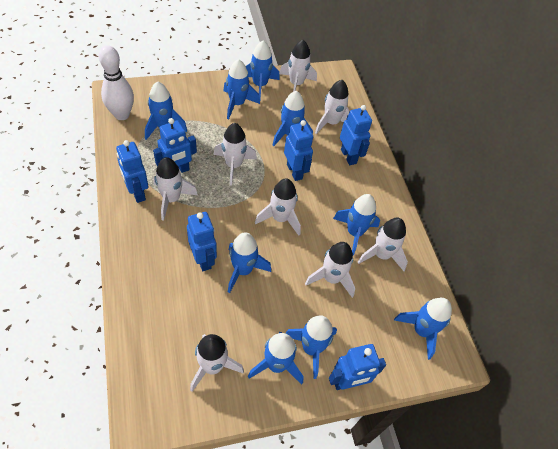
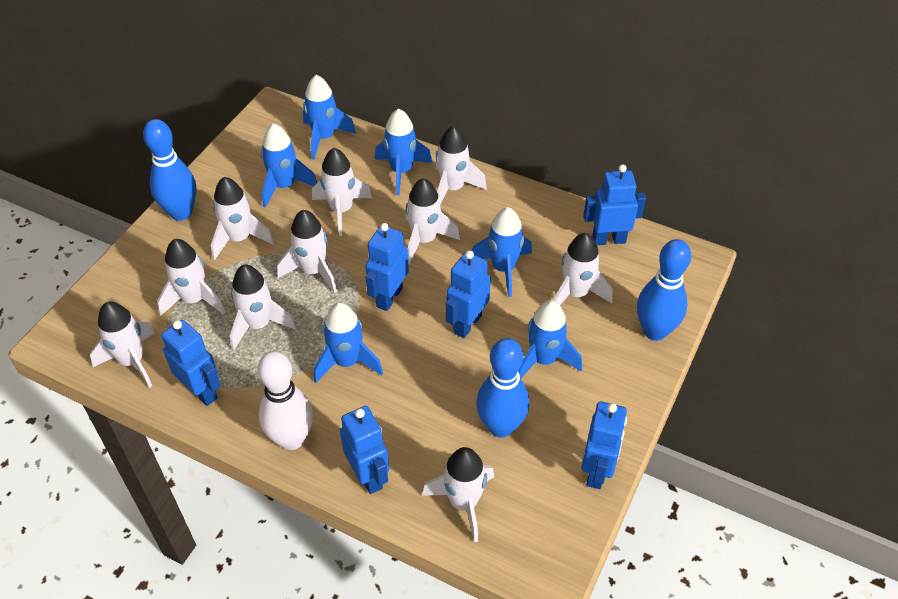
blue bowling pin: none = 0 -> [143,119,196,221] [476,338,529,438] [637,239,691,341] = 3
blue rocket: [145,82,187,140] [223,59,260,119] [228,232,271,293] [246,40,280,99] [248,332,303,385] [273,91,313,146] [286,315,337,379] [333,194,380,256] [394,298,452,360] = 9 -> [261,123,317,208] [303,75,356,160] [314,302,383,383] [375,108,432,195] [472,207,532,297] [518,300,582,378] = 6
white rocket: [153,157,198,221] [190,334,244,392] [214,123,257,186] [255,178,301,236] [279,40,317,92] [305,242,355,298] [315,80,350,134] [358,218,408,271] = 8 -> [90,301,155,388] [157,239,226,316] [211,177,274,260] [230,264,296,351] [277,210,337,293] [312,148,372,236] [405,178,460,265] [422,447,494,543] [435,126,487,204] [553,233,613,305] = 10

